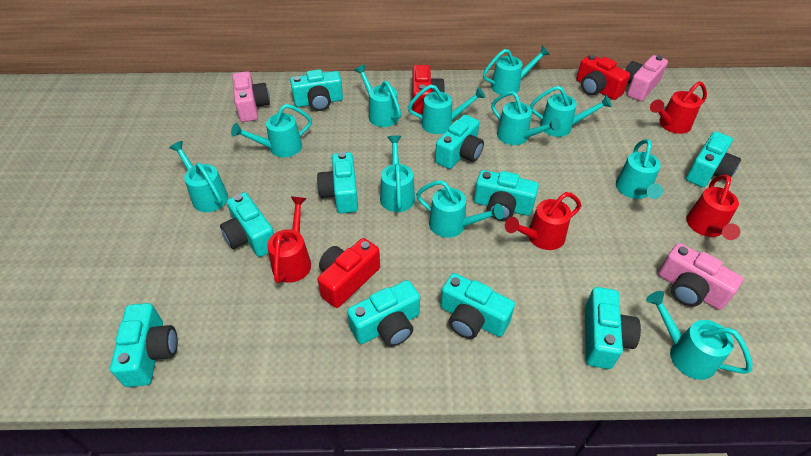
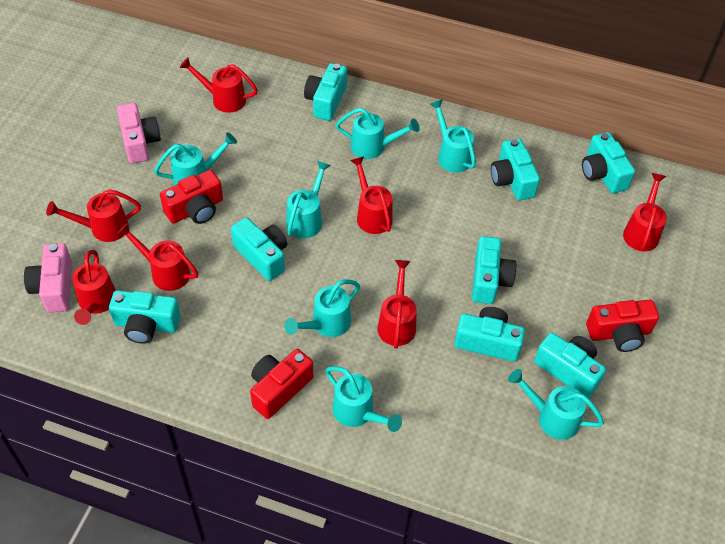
pink camera: [232,71,270,122] [625,55,668,101] [658,243,743,310] = 3 -> [24,243,72,313] [117,103,161,163] = 2
red watering can: [267,197,311,283] [505,192,581,250] [650,81,707,134] [686,175,740,240] = 4 -> [46,189,141,242] [72,250,116,325] [117,223,198,291] [180,57,258,113] [350,156,393,234] [378,260,417,349] [623,173,667,251] = 7
turquoise camera: [110,303,178,387] [220,192,274,257] [290,69,343,111] [317,152,358,214] [347,280,420,347] [435,115,484,169] [440,273,515,339] [474,170,539,221] [585,287,641,369] [686,131,741,187] = 10 -> [109,290,181,344] [231,217,287,281] [304,63,347,121] [454,307,525,362] [472,236,516,304] [491,139,540,200] [534,333,606,398] [582,132,635,193] = 8
turquoise watering can: [169,141,228,212] [231,104,312,157] [354,65,401,127] [380,135,415,212] [408,84,485,134] [416,180,504,238] [483,46,550,96] [491,91,561,145] [530,86,612,137] [616,139,663,199] [646,291,752,380] = 11 -> [154,132,237,186] [284,279,360,337] [286,161,331,238] [325,366,402,432] [336,108,420,159] [430,99,476,173] [508,369,604,440] = 7

